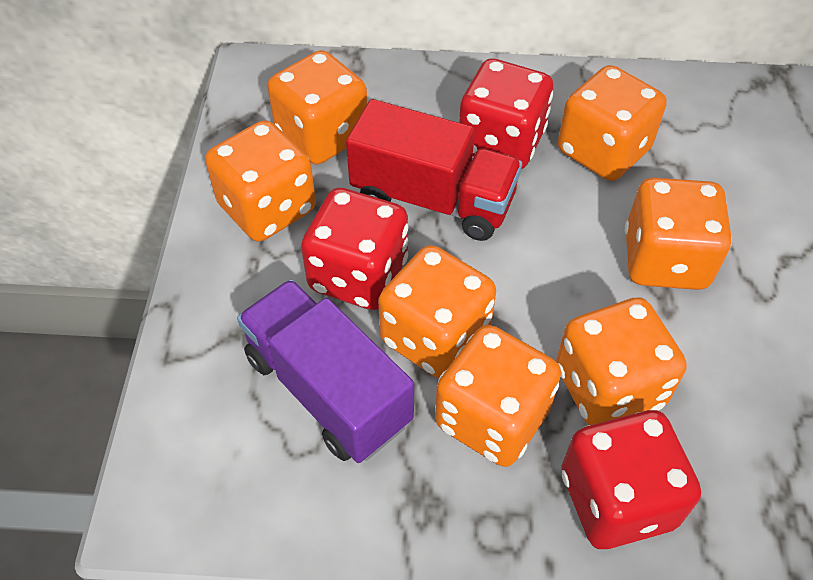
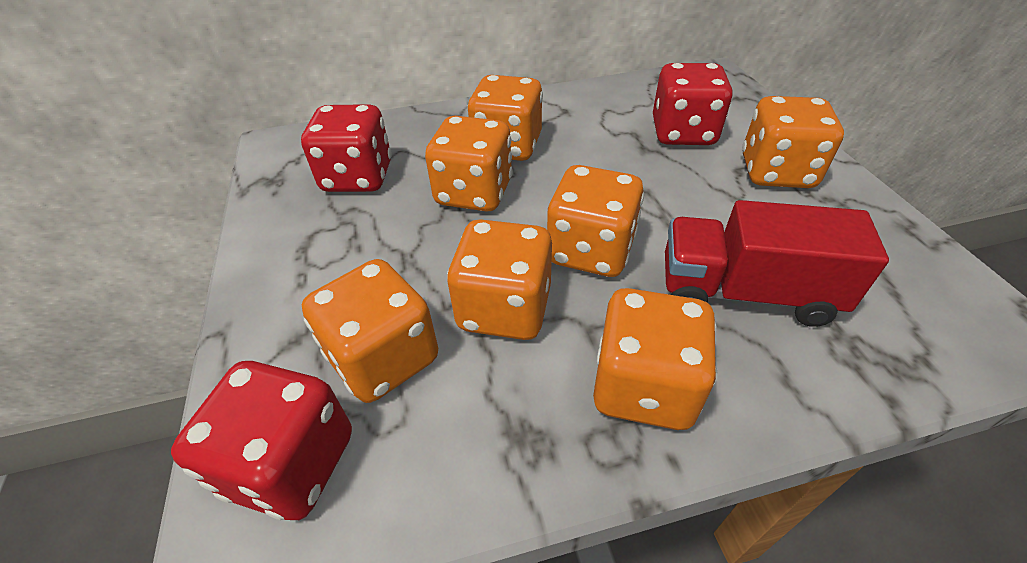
purple truck: [237,279,414,463] = 1 -> none = 0

